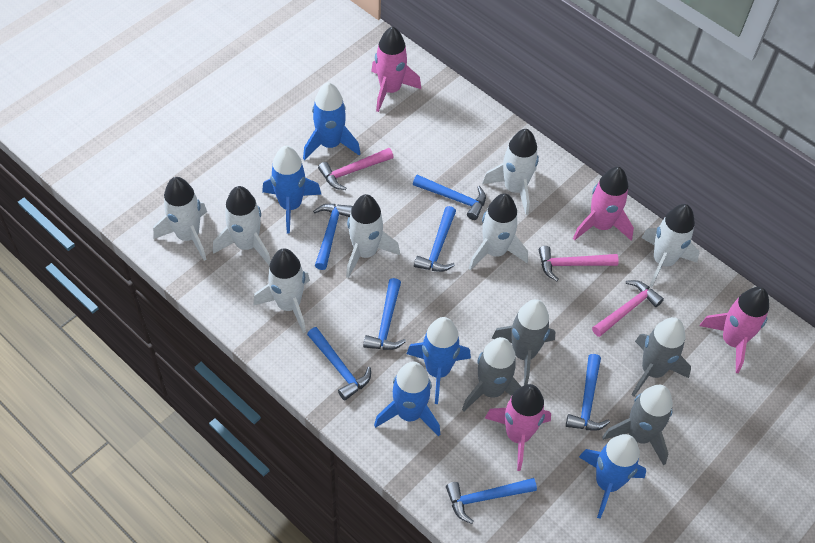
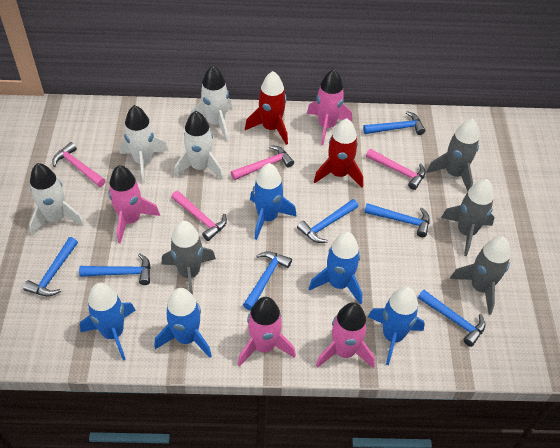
pink hammer: [318,148,393,190] [539,246,619,281] [592,280,664,337] = 3 -> [52,142,106,187] [171,191,227,241] [231,145,294,180] [366,149,426,190] = 4
red rocket: none = 0 -> [245,71,288,145] [314,118,363,188] = 2
white rocket: [153,177,207,261] [213,186,271,266] [253,248,310,333] [346,194,400,278] [468,194,528,271] [482,129,539,215] [641,204,699,287] = 7 -> [29,163,84,236] [119,105,168,183] [174,111,224,180] [190,66,232,141] = 4

